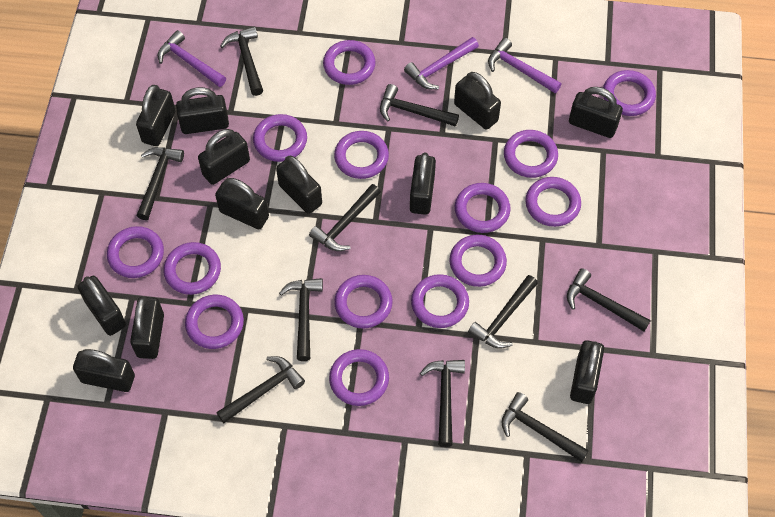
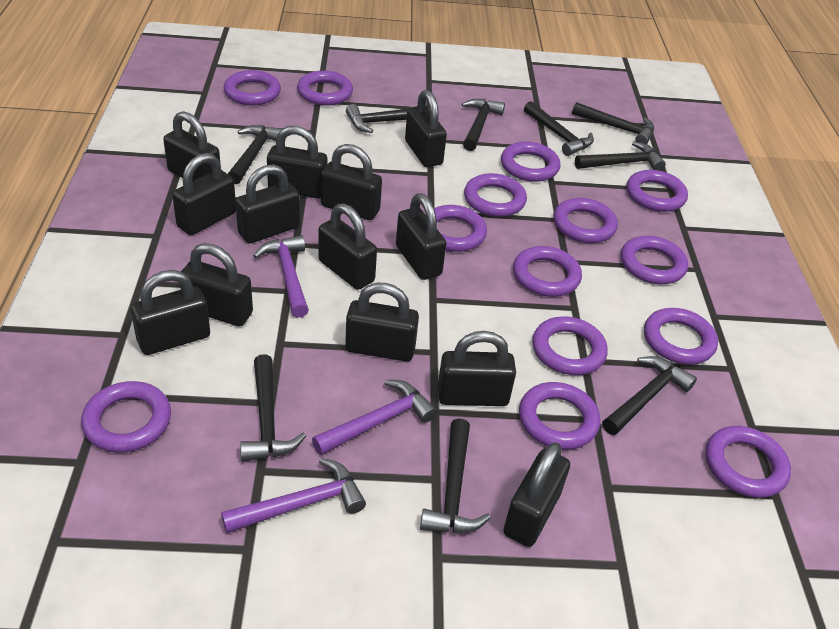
black hammer: [137,147,184,220] [216,356,305,423] [220,26,263,96] [279,278,323,361] [309,184,381,251] [380,84,459,127] [420,360,465,447] [468,275,538,349] [501,392,589,462] [567,268,651,331] = 10 -> [228,125,282,184] [240,354,306,462] [346,104,430,133] [420,418,491,533] [461,99,505,151] [524,101,594,156] [572,102,654,144] [575,141,666,171] [602,356,697,435] = 9
black padlock: [73,349,135,392] [78,276,126,336] [130,296,164,359] [136,85,176,146] [176,87,229,134] [198,129,250,185] [215,178,269,229] [276,156,322,214] [410,153,436,215] [454,72,501,130] [569,87,623,138] [570,340,604,404] = 12 -> [130,270,210,355] [163,111,221,181] [172,153,236,235] [180,243,253,327] [235,164,300,244] [267,126,327,198] [318,203,377,290] [321,144,382,220] [345,283,419,362] [396,193,446,280] [405,90,447,167] [438,331,516,406] [503,442,570,547] = 13

